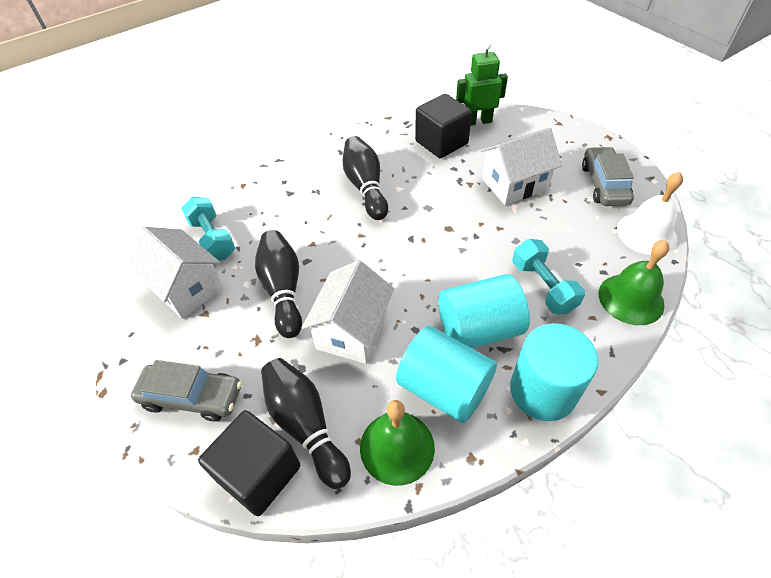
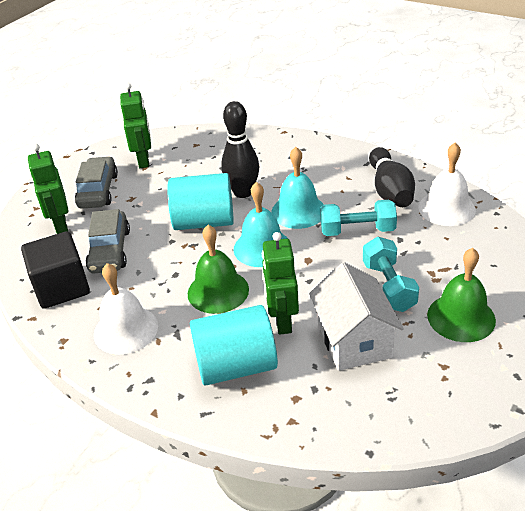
black bowling pin: [255,230,302,338] [261,358,351,489] [343,136,388,220] = 3 -> [221,101,259,198] [369,147,415,207] = 2
black cube: [198,410,300,516] [415,94,472,158] = 2 -> [21,231,90,309] = 1
green robot: [456,42,508,126] = 1 -> [28,144,69,234] [120,83,151,168] [262,232,299,335] = 3
turquoise bell: none = 0 -> [234,182,288,267] [271,147,324,229] = 2
turquoise cylinder: [396,326,497,423] [438,274,530,348] [510,323,598,421] = 3 -> [167,173,234,230] [190,305,278,386] = 2
white bell: [617,172,683,255] = 1 -> [94,263,158,355] [418,142,476,226] = 2
white house: [126,227,224,319] [302,260,394,364] [480,128,562,205] = 3 -> [309,262,404,371] = 1

